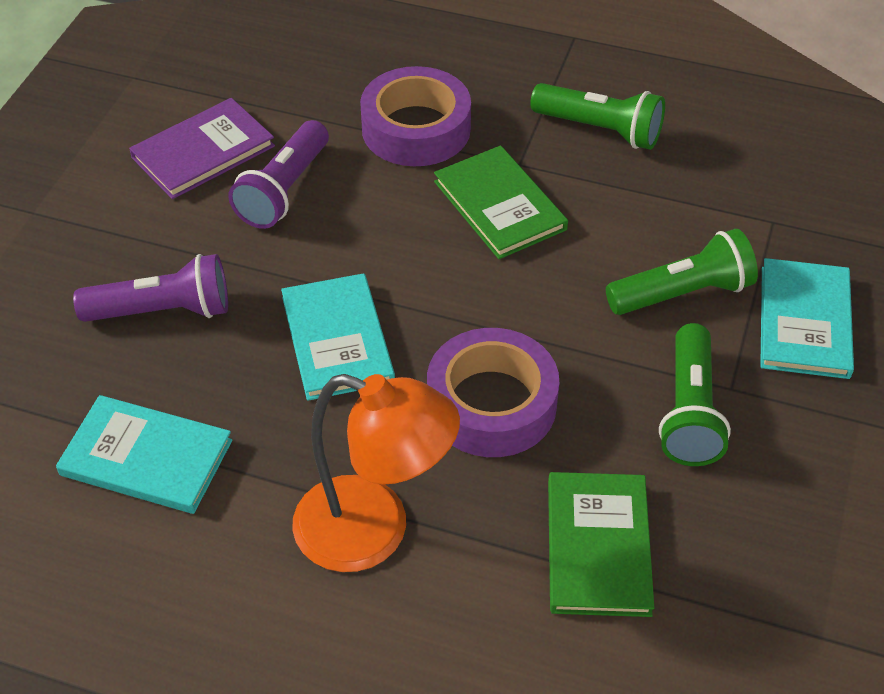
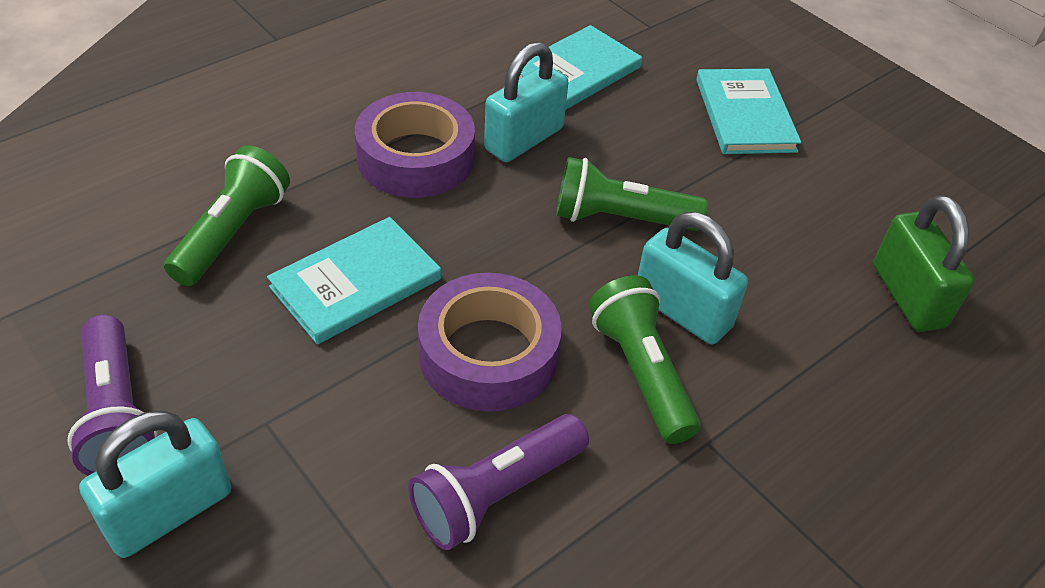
green book: [434,145,568,259] [548,472,654,617] = 2 -> none = 0
green padlock: none = 0 -> [873,195,975,332] = 1
orange lamp: [292,374,460,572] = 1 -> none = 0
purple book: [129,98,275,199] = 1 -> none = 0
turquoise padlock: none = 0 -> [79,410,231,558] [484,42,568,162] [638,212,748,344] = 3

